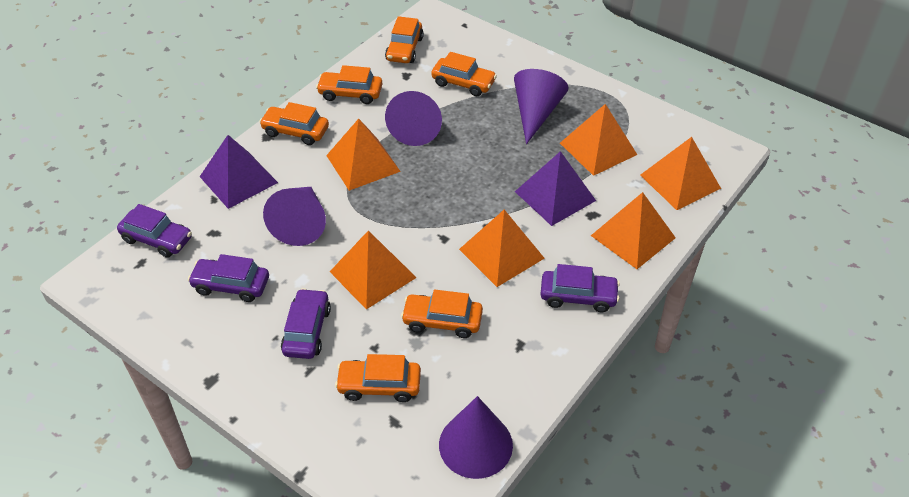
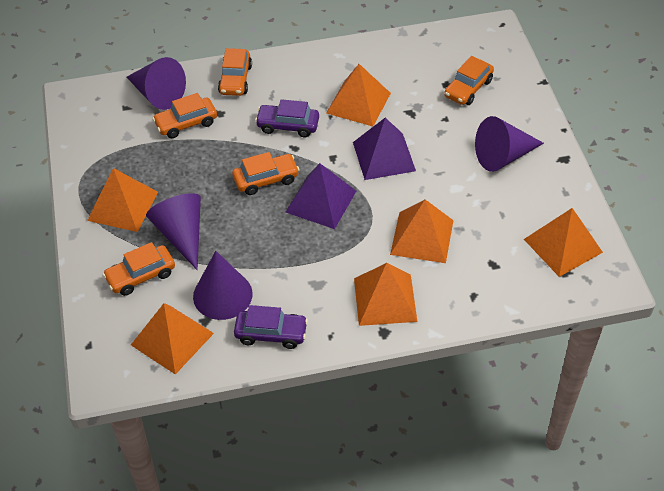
orange car: [259,102,329,145] [316,65,382,104] [335,354,421,402] [385,16,424,63] [401,290,483,338] [431,52,497,96] = 6 -> [103,242,175,296] [152,93,217,138] [218,48,252,96] [232,152,300,195] [444,56,494,105] = 5
purple car: [117,204,192,258] [188,254,269,302] [281,288,331,359] [541,264,620,312] = 4 -> [234,305,308,349] [255,99,319,137] = 2

